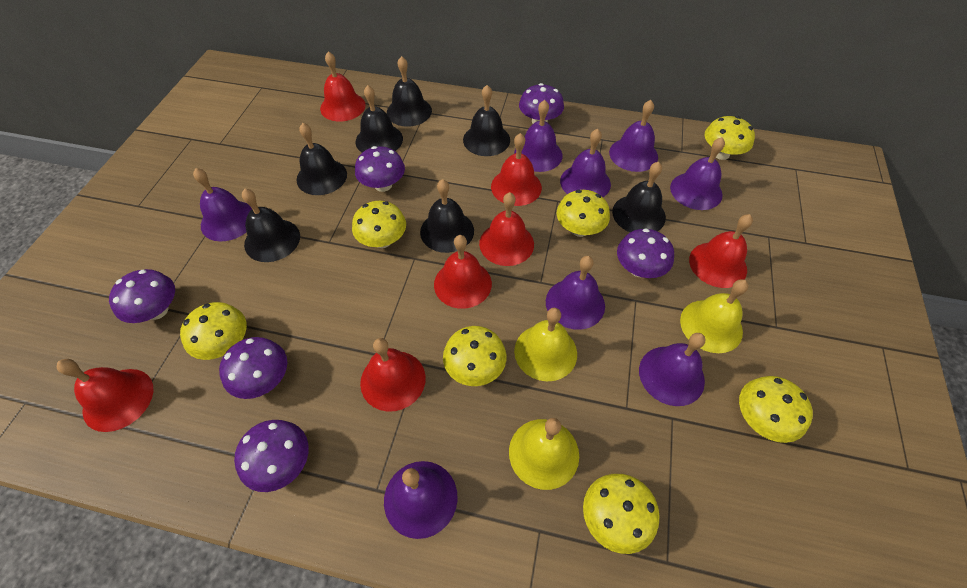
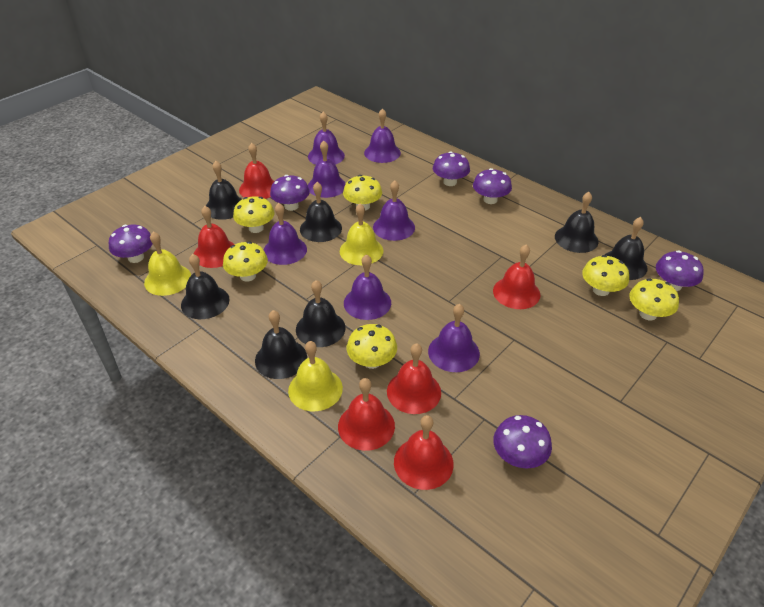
purple bell: [193,168,252,242] [384,461,458,539] [514,100,562,172] [546,256,605,330] [560,129,611,197] [609,100,658,172] [639,333,705,406] [670,137,725,210] = 8 -> [263,203,307,265] [308,112,345,165] [308,141,346,198] [344,254,391,320] [364,108,401,163] [373,180,415,241] [428,304,480,372] = 7
red bell: [56,359,153,432] [320,51,366,122] [360,338,426,412] [434,235,492,309] [479,192,534,266] [491,133,542,206] [689,214,753,288] = 7 -> [194,206,235,268] [239,143,274,199] [338,378,395,451] [387,343,441,414] [394,415,454,490] [493,245,540,309] = 6
yellow mushroom: [180,302,247,360] [352,201,406,248] [443,326,506,386] [557,190,610,237] [583,474,660,554] [705,116,755,160] [739,376,813,443] = 7 -> [223,241,268,282] [233,196,275,233] [343,175,382,210] [347,324,397,369] [582,255,629,296] [629,278,679,321] = 6

